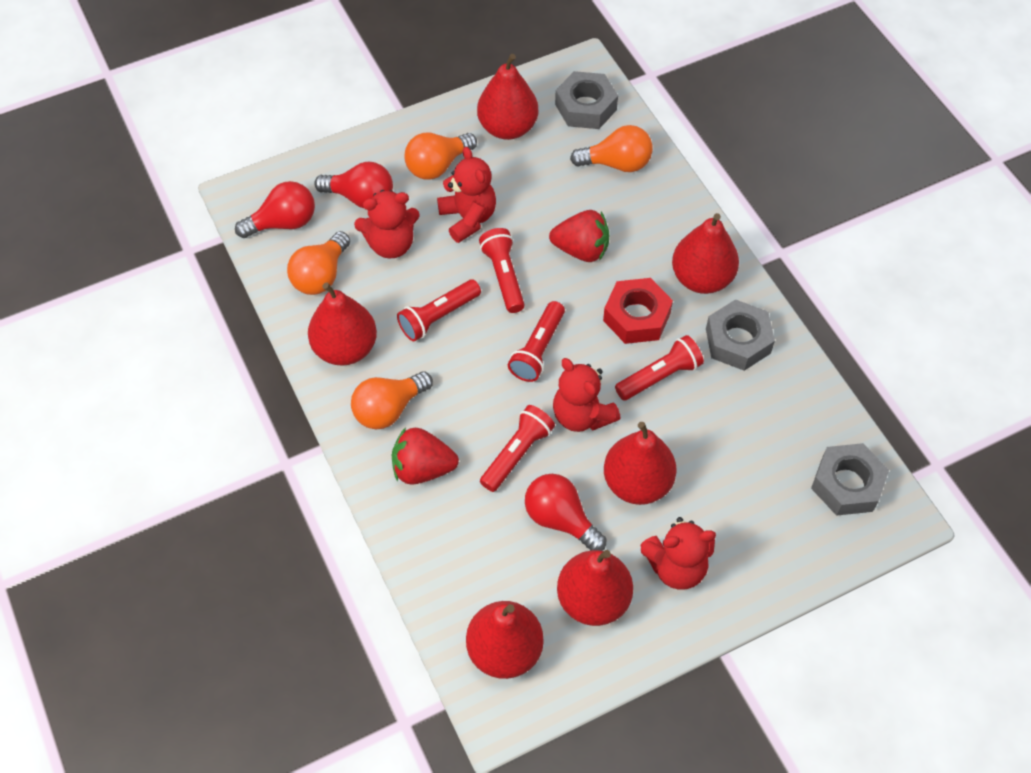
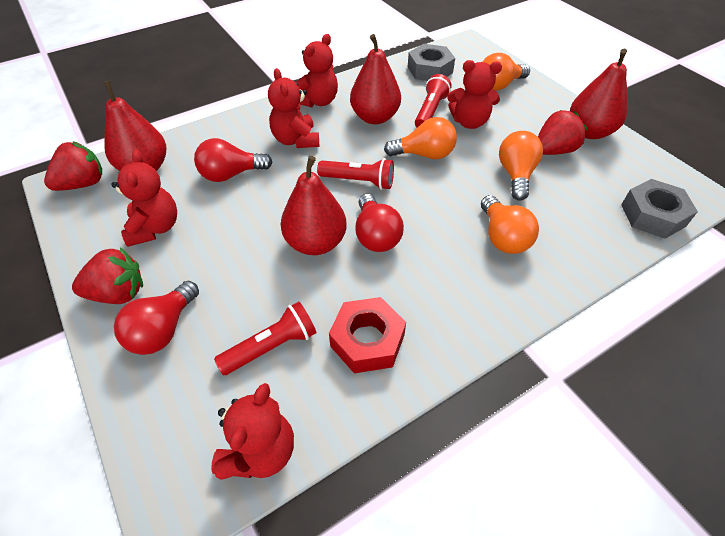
grey nut: [555,71,618,129] [706,299,775,371] [811,443,889,516] = 3 -> [408,44,455,81] [621,179,698,239] = 2
red flashlight: [397,280,481,341] [479,228,525,313] [480,405,555,492] [508,301,565,382] [615,335,704,401] = 5 -> [214,302,316,375] [317,158,394,190] [415,74,451,127] = 3
red pear: [308,282,377,366] [466,601,544,679] [477,54,538,140] [557,550,633,626] [604,422,676,505] [672,213,739,294] = 6 -> [104,81,166,171] [281,156,347,255] [350,34,401,124] [570,49,628,139] = 4
red strawberry: [392,427,459,485] [549,210,609,262] = 2 -> [44,141,102,191] [72,247,143,304] [538,110,587,155] = 3
red teddy bear: [354,190,420,259] [437,147,496,243] [553,358,621,432] [640,517,716,590] = 4 -> [111,150,177,247] [211,383,294,480] [268,68,319,148] [296,34,338,107] [447,60,502,129] = 5

